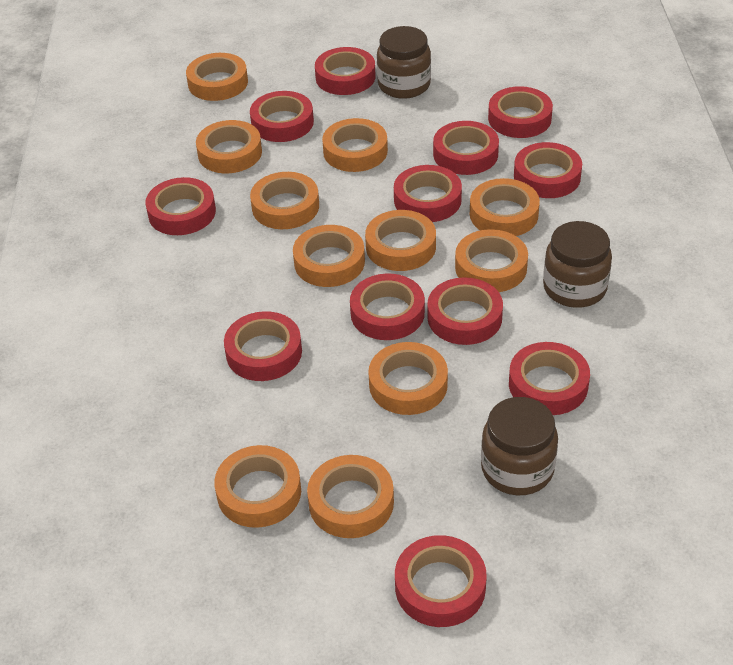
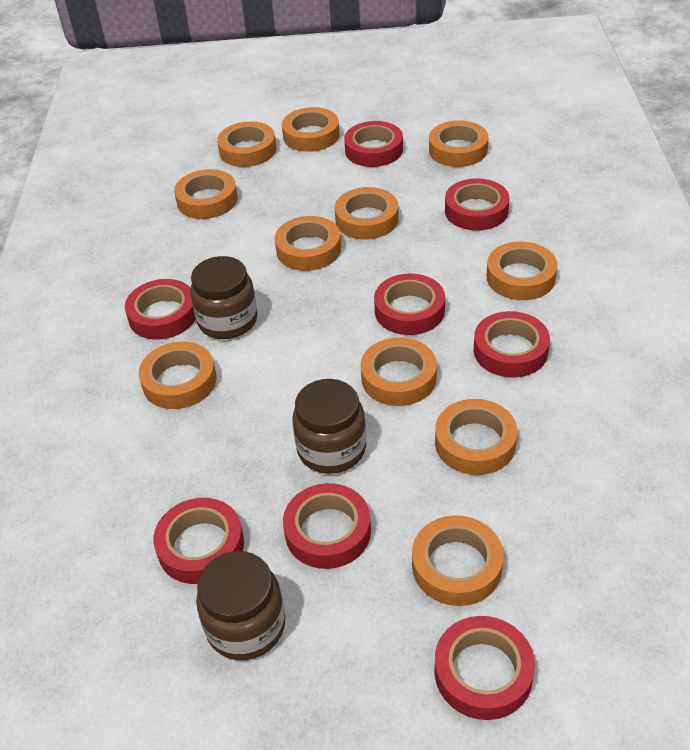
red tape: [145,177,216,235] [224,311,302,381] [250,91,314,142] [315,47,376,95] [350,274,425,340] [394,165,462,222] [395,535,487,627] [427,277,503,345] [433,121,499,175] [488,86,553,138] [509,342,590,415] [514,142,582,198] = 12 -> [125,279,196,339] [153,498,244,584] [283,483,371,569] [344,121,403,167] [374,273,445,335] [435,616,535,720] [445,179,510,231] [473,311,550,378] = 8

